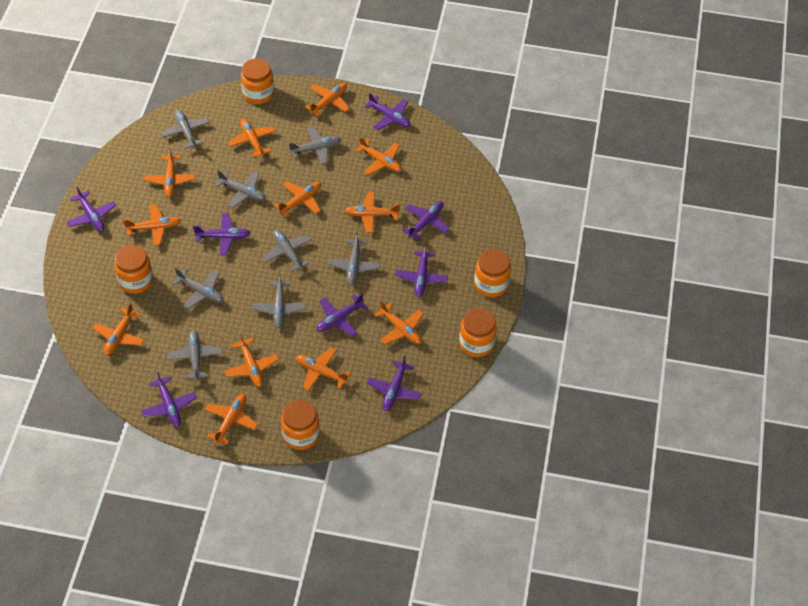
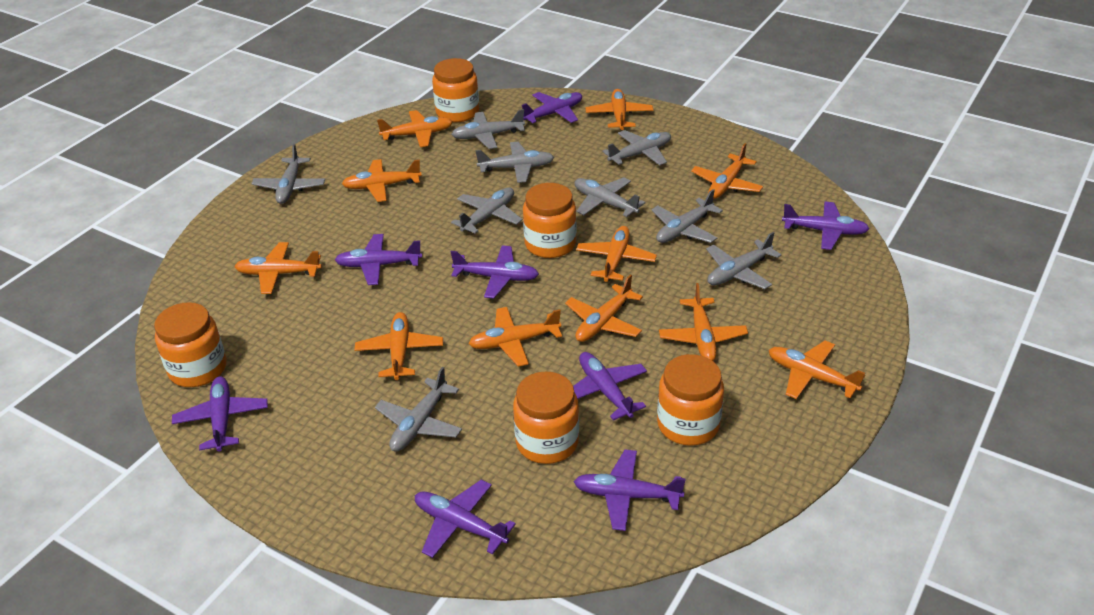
grey plane: [161,110,210,149] [167,330,223,381] [172,268,224,309] [215,171,266,208] [252,273,306,328] [263,229,311,272] [289,127,341,165] [327,232,380,285] = 8 -> [251,144,325,204] [375,367,462,452] [451,109,525,149] [451,187,522,234] [475,142,554,183] [574,177,646,217] [603,130,671,166] [651,189,723,243] [706,232,781,289] = 9
orange plane: [92,302,144,356] [123,204,181,246] [144,147,195,197] [205,394,258,445] [224,333,279,387] [228,119,276,158] [274,181,321,217] [296,347,351,391] [305,83,350,117] [344,192,400,233] [355,137,402,175] [374,301,424,345] = 12 -> [234,242,322,294] [342,159,422,202] [354,312,443,380] [377,110,453,147] [468,307,562,367] [565,274,643,342] [576,226,657,282] [586,89,653,130] [659,283,748,361] [691,143,763,199] [769,341,865,399] = 11

